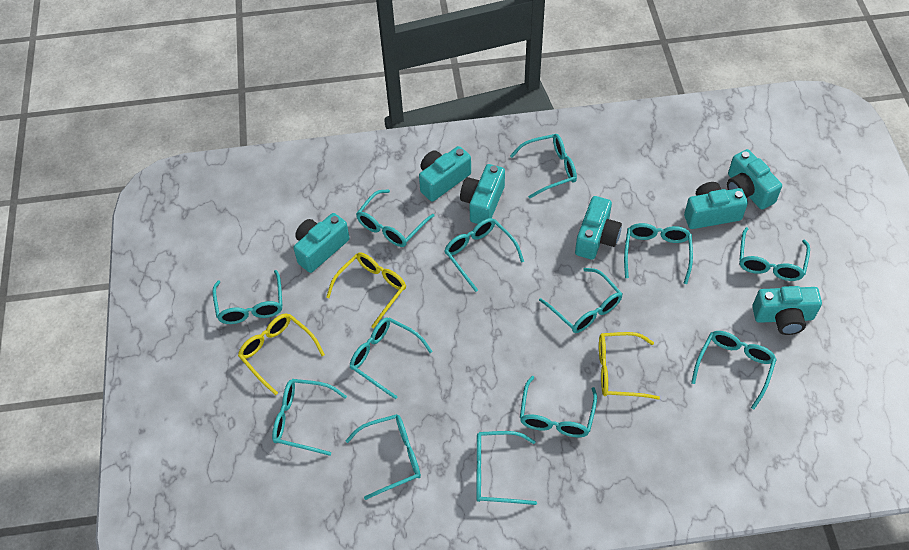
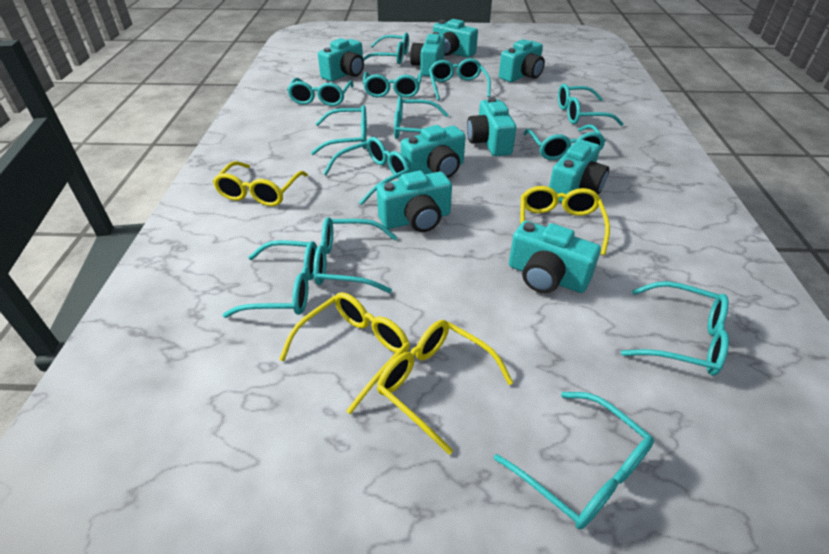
turquoise camera: [294,213,350,273] [419,146,471,202] [460,164,505,224] [575,196,622,260] [684,182,748,229] [727,149,782,210] [752,286,822,335] = 7 -> [318,38,364,81] [377,171,452,232] [401,125,466,178] [410,32,445,76] [433,19,478,58] [467,97,516,156] [499,39,545,82] [509,221,601,293] [549,139,609,203] = 9
yellow glasses: [238,313,325,395] [326,253,406,328] [599,332,660,400] = 3 -> [213,161,308,206] [279,292,410,415] [377,320,514,455] [520,186,610,255] = 4

